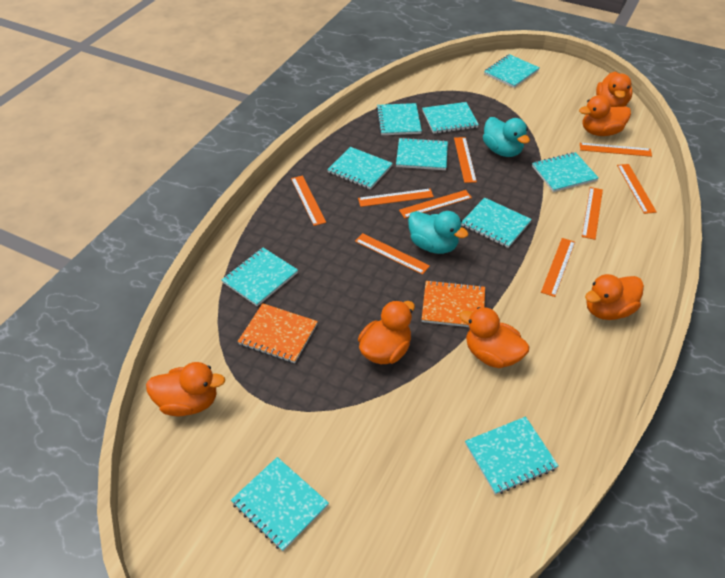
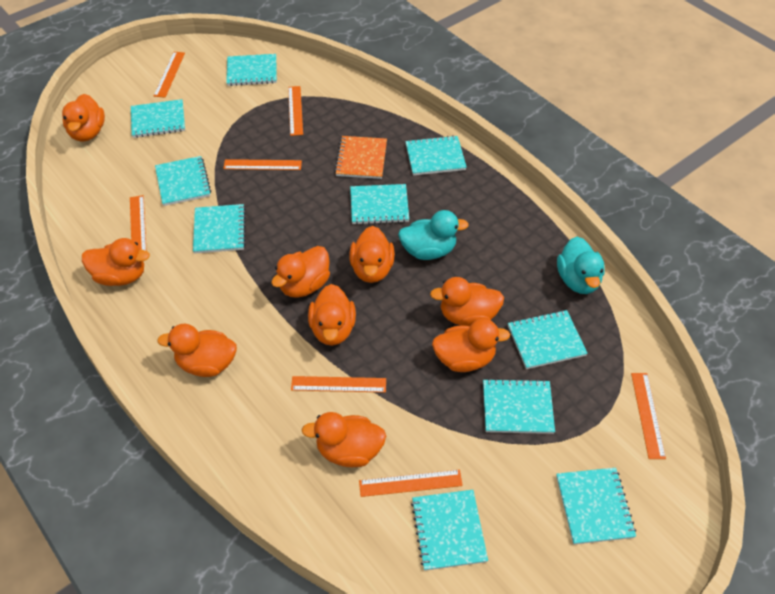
orange duck: [146,362,225,416] [358,300,415,364] [459,307,529,368] [579,95,631,136] [585,274,644,320] [596,72,632,107] = 6 -> [62,94,105,142] [82,238,150,286] [157,324,237,377] [271,246,330,298] [302,412,386,467] [308,284,356,346] [349,226,395,283] [430,277,504,326] [432,319,510,372] = 9
orange notebook: [238,303,318,363] [422,280,485,327] = 2 -> [335,136,387,179] = 1
orange ruler: [291,175,326,226] [355,233,430,275] [358,189,434,207] [399,190,472,218] [454,137,477,183] [541,238,575,297] [580,143,652,157] [582,187,603,240] [617,164,657,214] = 9 -> [130,195,147,251] [154,52,185,98] [223,159,302,170] [288,86,303,136] [291,376,386,393] [359,470,463,497] [631,373,666,459] = 7

